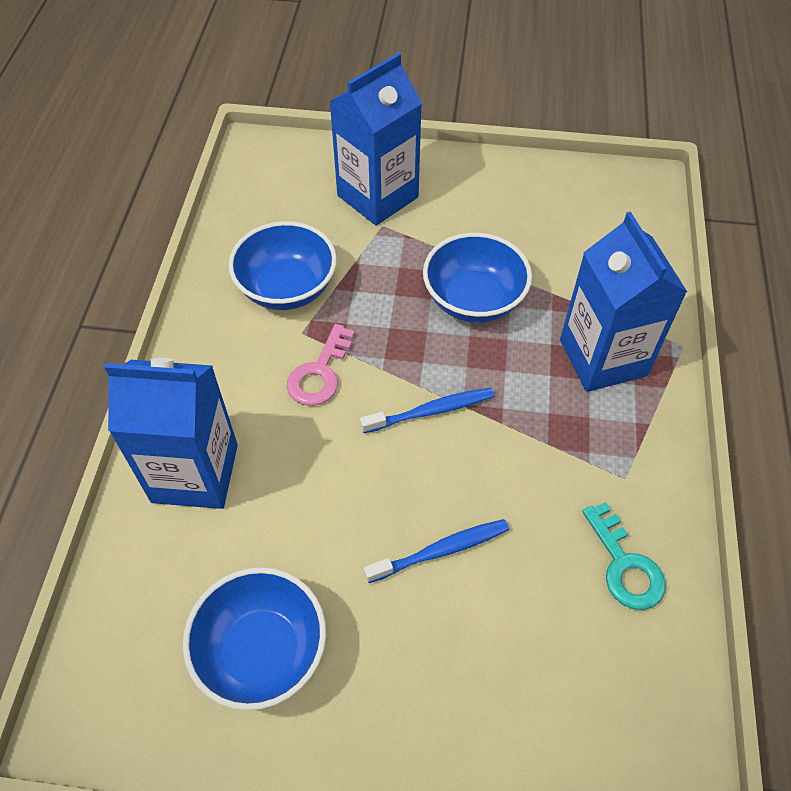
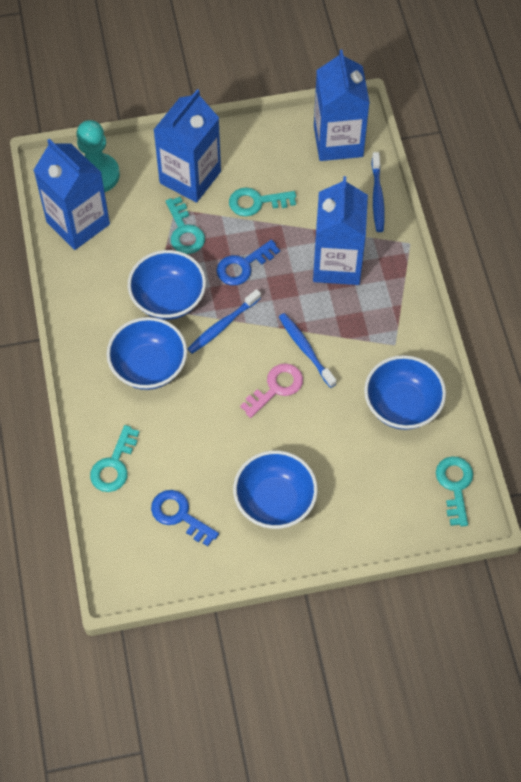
blue bowl: [183,567,326,710] [228,221,337,310] [423,233,532,323] = 3 -> [107,317,187,390] [128,250,206,320] [233,450,318,529] [364,355,446,430] = 4
blue carton: [104,358,238,509] [329,53,422,226] [560,212,687,392] = 3 -> [34,139,110,250] [154,89,221,203] [313,176,368,285] [314,50,370,161] = 4
blue key: none = 0 -> [151,490,219,546] [216,240,280,285] = 2
blue toothbrush: [360,388,494,433] [364,519,509,583] = 2 -> [187,289,261,354] [279,313,337,388] [372,152,385,232] = 3
turquoise key: [582,502,666,610] = 1 -> [90,425,139,492] [166,197,205,254] [229,187,296,216] [436,456,473,527] = 4
turquoise pawn: none = 0 -> [76,120,120,192] = 1

